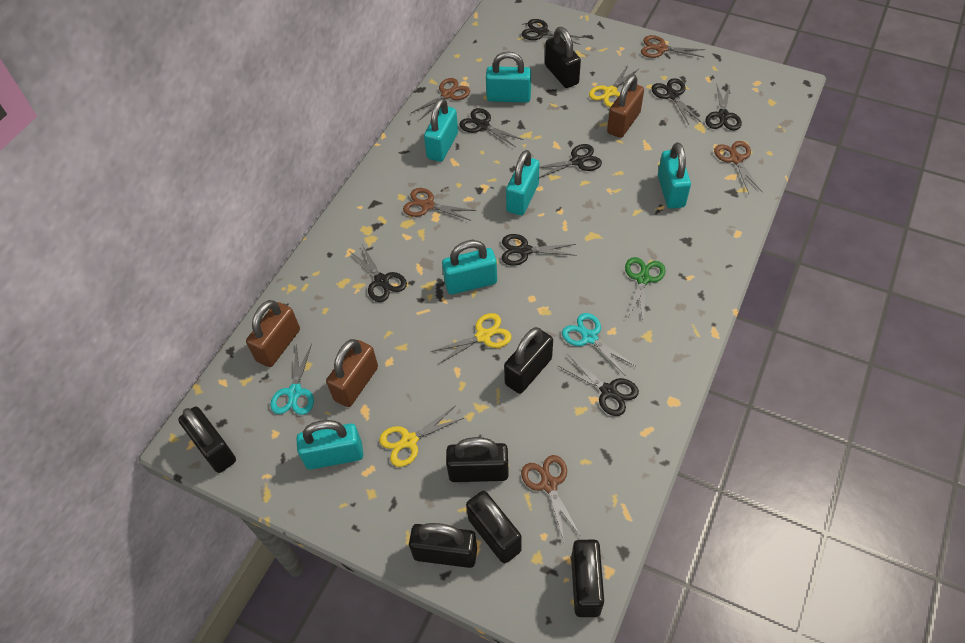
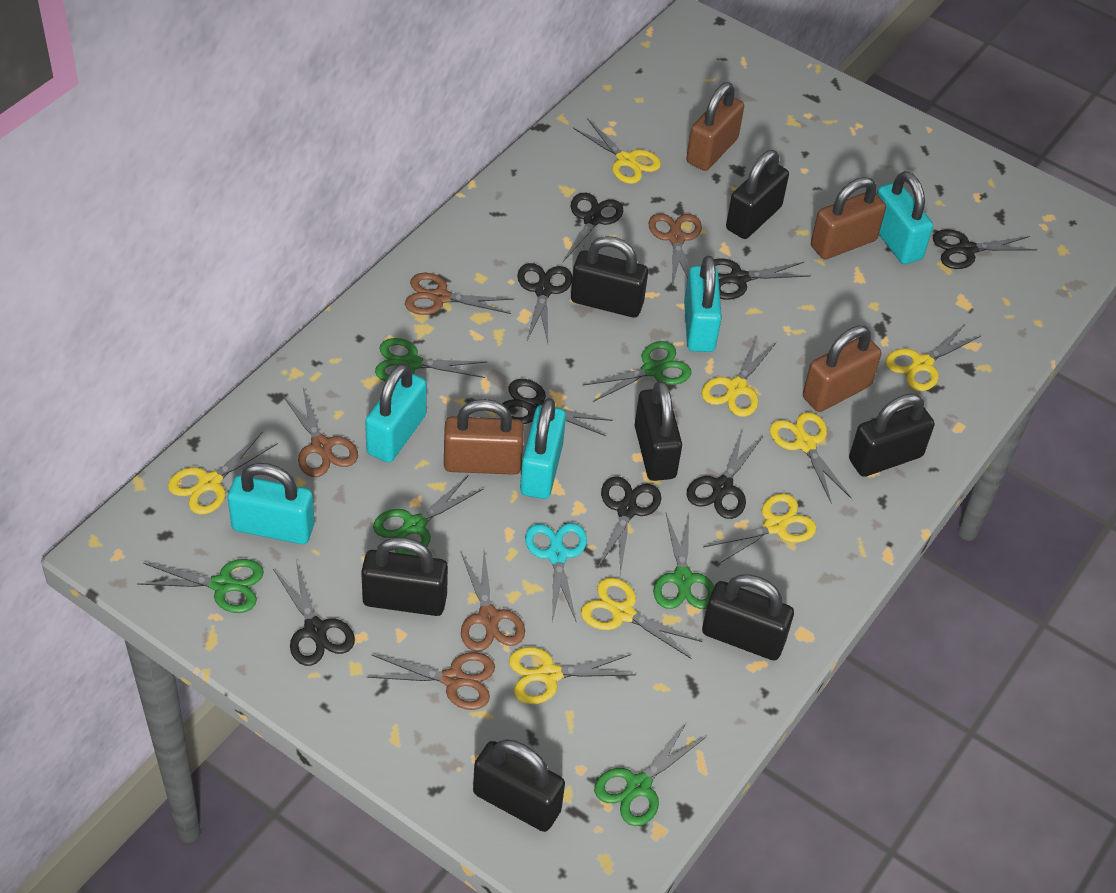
brown padlock: [246,300,300,367] [326,339,378,407] [607,74,644,138] = 3 -> [444,399,524,475] [686,82,744,171] [803,326,881,412] [811,177,886,259] = 4
green scissors: [625,257,666,320] = 1 -> [137,559,264,613] [373,476,483,556] [375,338,488,382] [583,341,692,402] [594,722,706,826] [653,513,714,609] = 6
turquoise padlock: [296,420,363,470] [424,98,458,162] [442,240,497,294] [486,51,531,103] [506,150,539,216] [658,142,691,209] = 6 -> [228,463,314,544] [365,363,427,462] [520,398,566,499] [684,256,722,352] [877,171,933,264] = 5
turquoise scissors: [270,344,314,415] [562,313,637,376] = 2 -> [525,523,587,623] = 1
yellow scissors: [379,406,464,467] [431,313,512,364] [589,64,640,107] = 3 -> [168,431,278,515] [509,647,636,704] [573,118,661,184] [581,578,702,659] [702,336,777,417] [704,493,817,565] [770,412,851,504] [886,324,981,391] = 8

